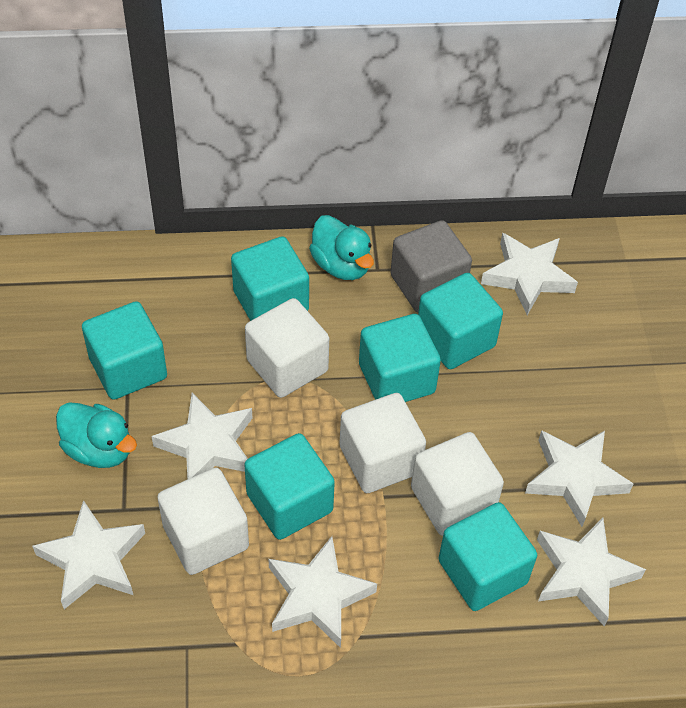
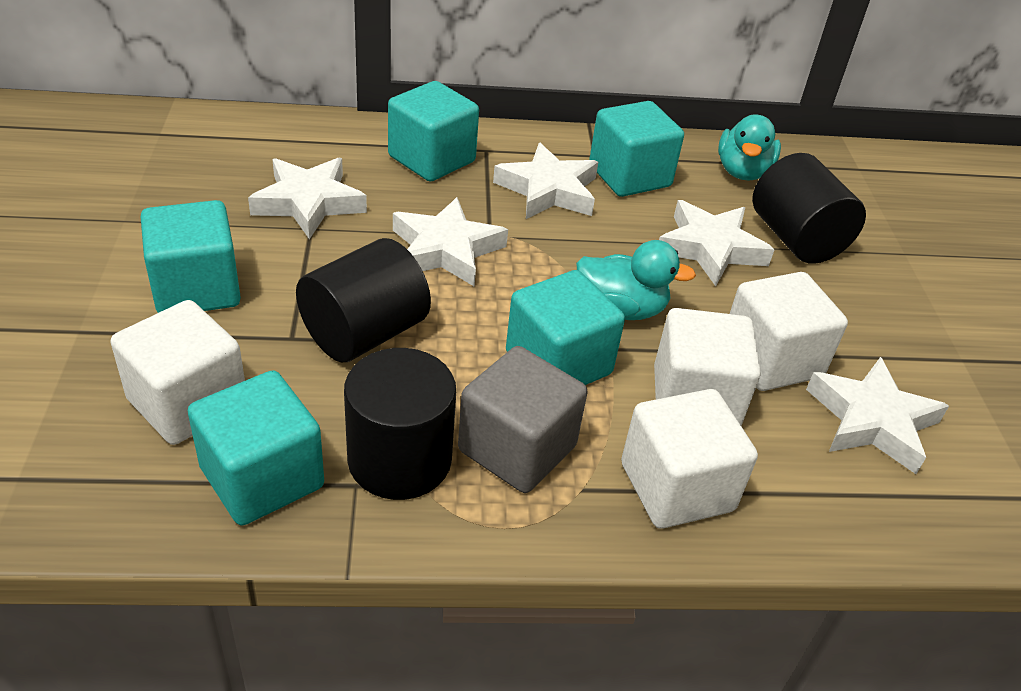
black cylinder: none = 0 -> [296,238,431,362] [344,348,456,500] [752,153,866,264] = 3
turquoise cube: [82,301,167,400] [231,236,309,321] [244,433,335,540] [359,314,441,402] [418,273,503,369] [439,502,537,611] = 6 -> [141,200,241,313] [188,370,324,525] [388,81,479,182] [506,270,625,385] [589,101,684,197] = 5
white star: [32,500,145,609] [151,393,252,479] [268,536,377,648] [481,233,578,315] [525,430,634,527] [537,518,646,626] = 6 -> [248,157,367,239] [393,197,508,287] [493,143,598,219] [659,200,775,286] [806,357,949,474] = 5

